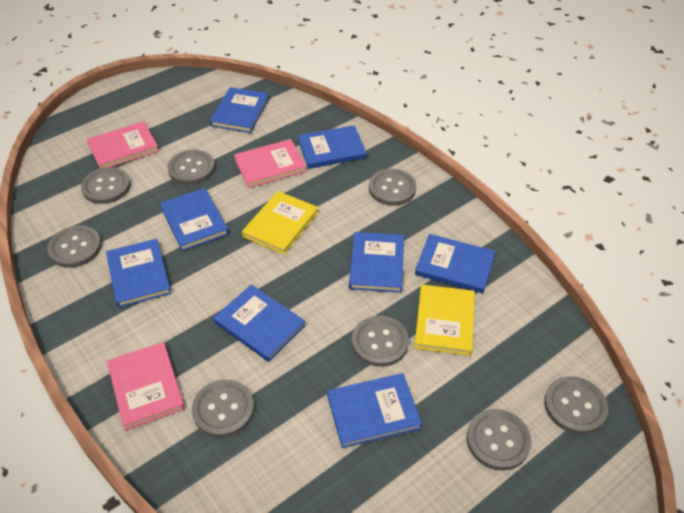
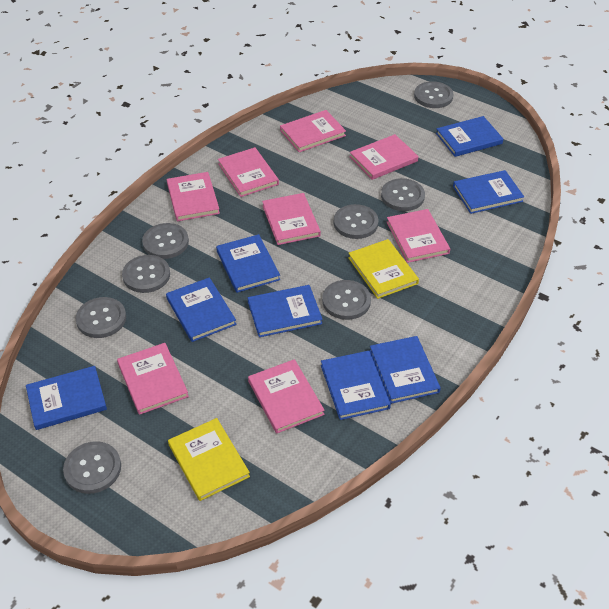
pink book: [87,121,159,169] [107,342,185,430] [234,139,307,188] = 3 -> [117,343,189,415] [167,172,220,221] [218,147,279,197] [248,359,325,434] [262,193,321,245] [280,110,346,152] [350,134,418,180] [387,209,450,263] = 8

